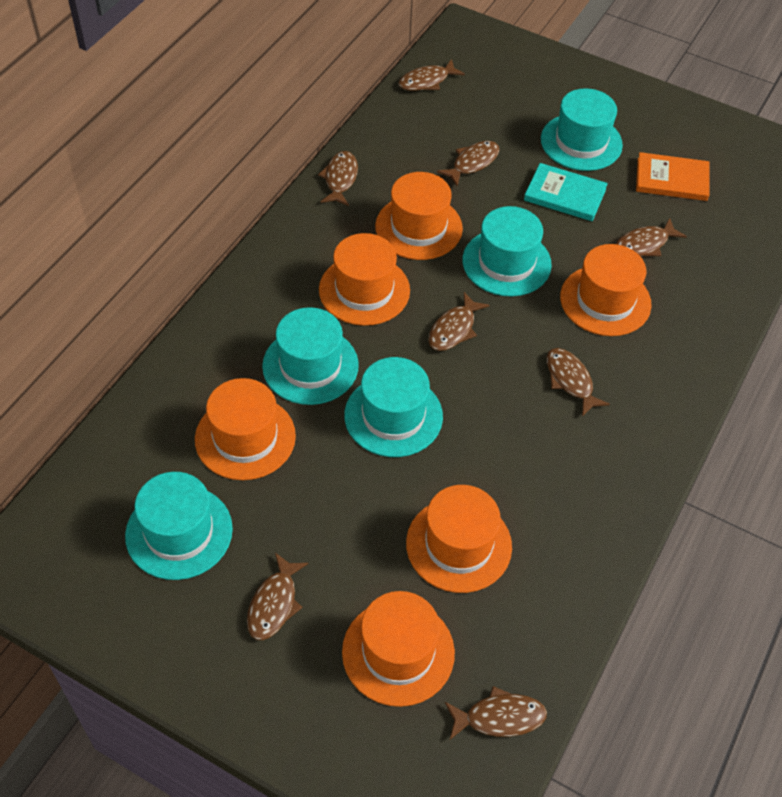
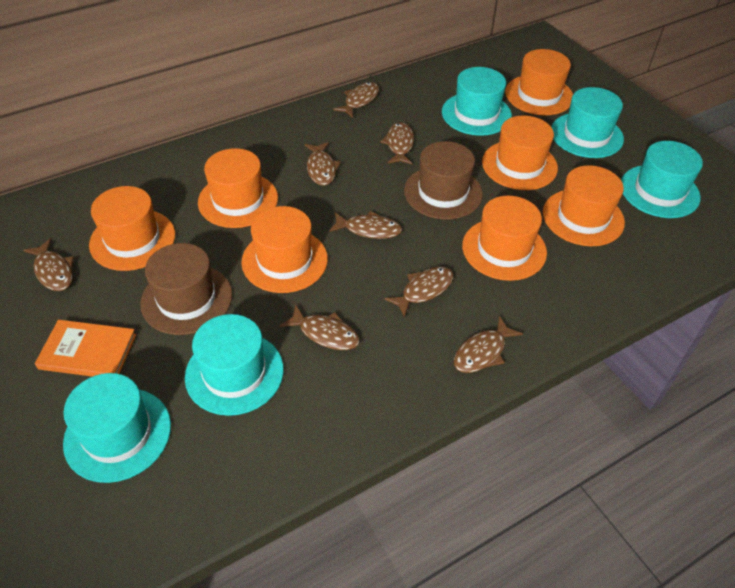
brown hat: none = 0 -> [140,243,232,335] [404,141,483,220] = 2
orange hat: [195,378,296,480] [319,233,410,326] [342,591,455,707] [375,172,463,260] [406,485,512,593] [560,244,652,336] = 6 -> [89,186,175,271] [198,148,278,228] [241,206,328,293] [462,196,547,281] [482,116,558,190] [505,49,573,115] [543,165,625,246] = 7
turquoise book: [524,163,608,221] = 1 -> none = 0

